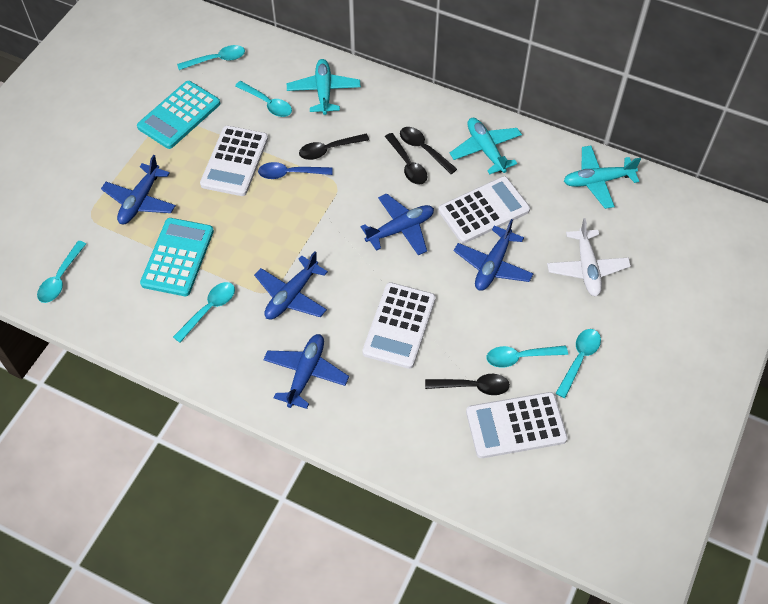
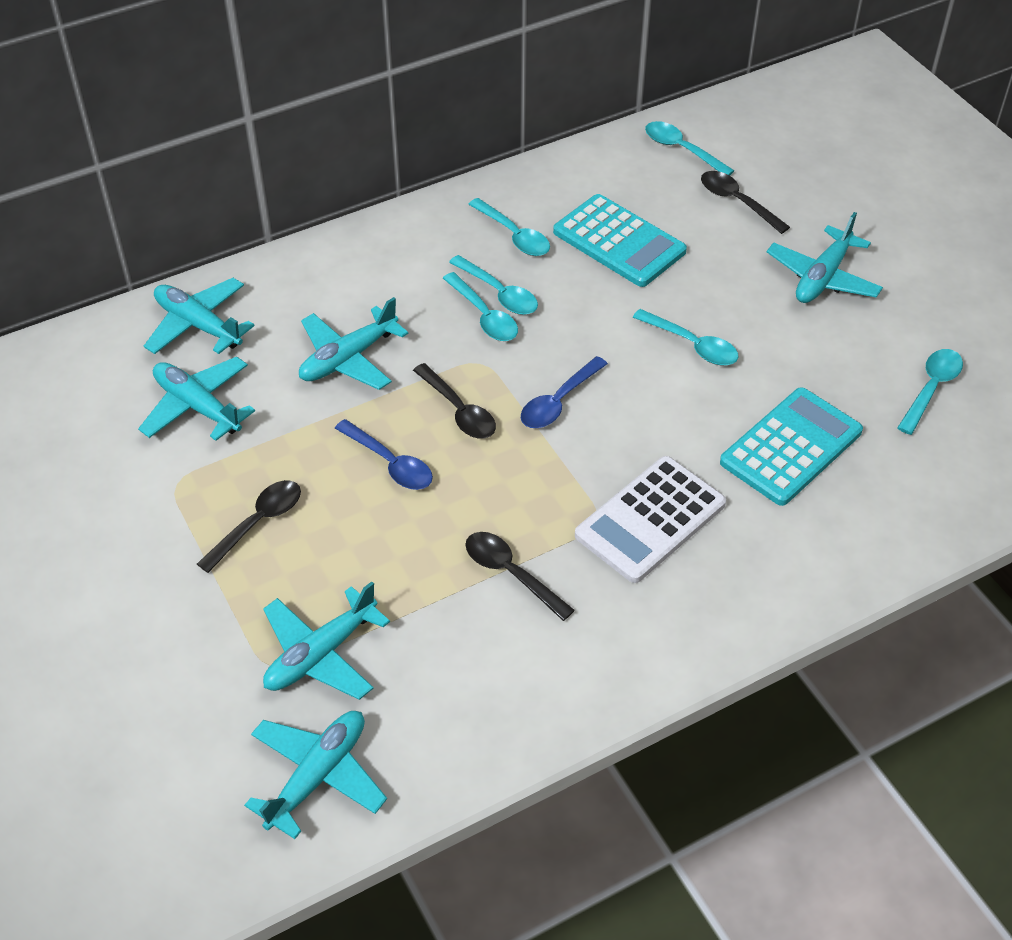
blue plane: [101,155,176,224] [254,251,328,320] [263,334,349,409] [361,193,434,255] [454,219,534,291] = 5 -> none = 0
blue spoon: [258,162,333,179] = 1 -> [335,419,433,490] [521,356,608,428] = 2
turquoise plane: [287,59,361,115] [450,118,522,174] [564,146,641,209] = 3 -> [138,357,255,441] [144,278,255,354] [244,711,387,839] [263,581,390,700] [299,297,408,390] [767,212,883,303] = 6
white calculator: [200,126,268,196] [362,282,436,369] [438,176,530,243] [466,392,568,458] = 4 -> [575,456,726,583] = 1
white plane: [547,218,631,296] = 1 -> none = 0

